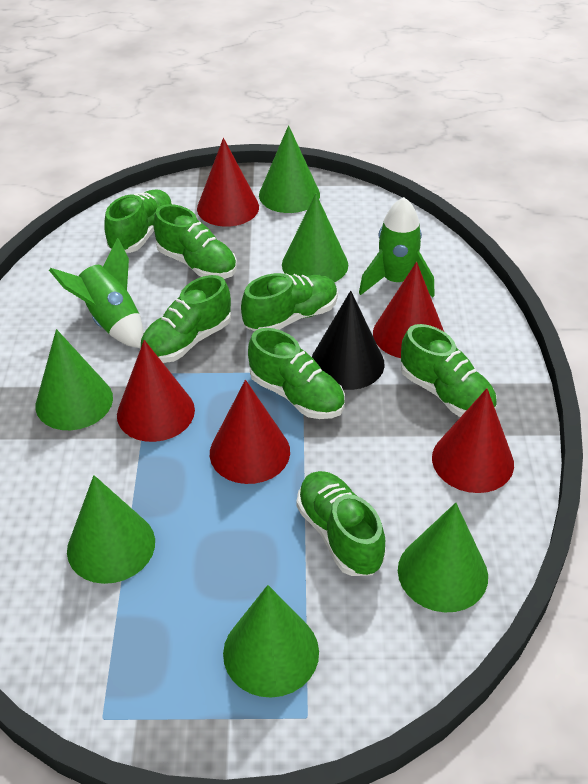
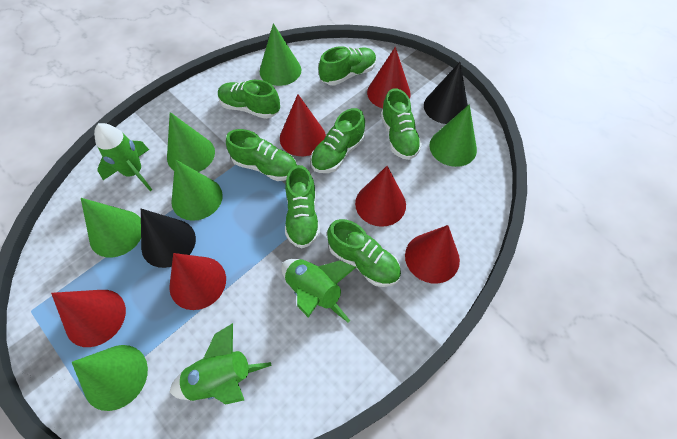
black cone: [312,291,385,390] = 1 -> [141,209,196,268] [424,62,468,124] = 2
green rocket: [49,238,144,348] [359,197,435,297] = 2 -> [94,123,152,191] [170,323,272,404] [281,259,356,323] = 3
red cone: [117,340,195,442] [197,138,259,227] [210,380,290,484] [373,262,444,358] [432,388,514,493] = 5 -> [51,290,126,347] [169,253,226,310] [280,94,326,156] [355,166,406,227] [367,47,411,108] [405,225,460,284] = 6

